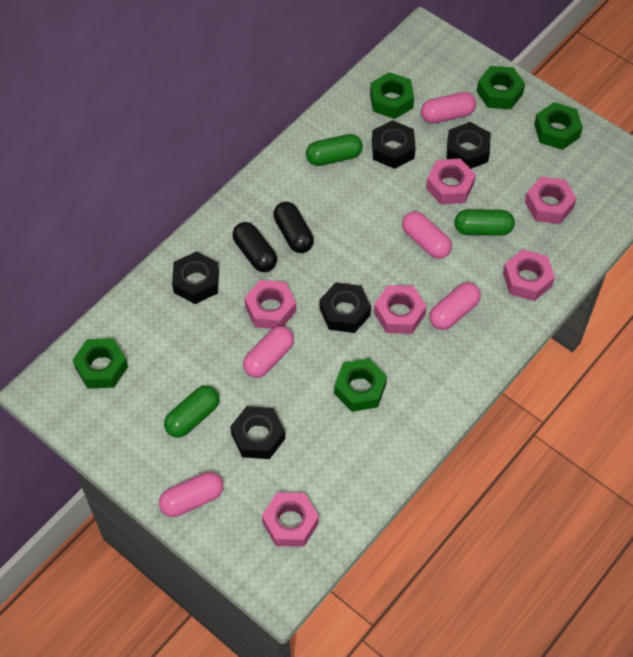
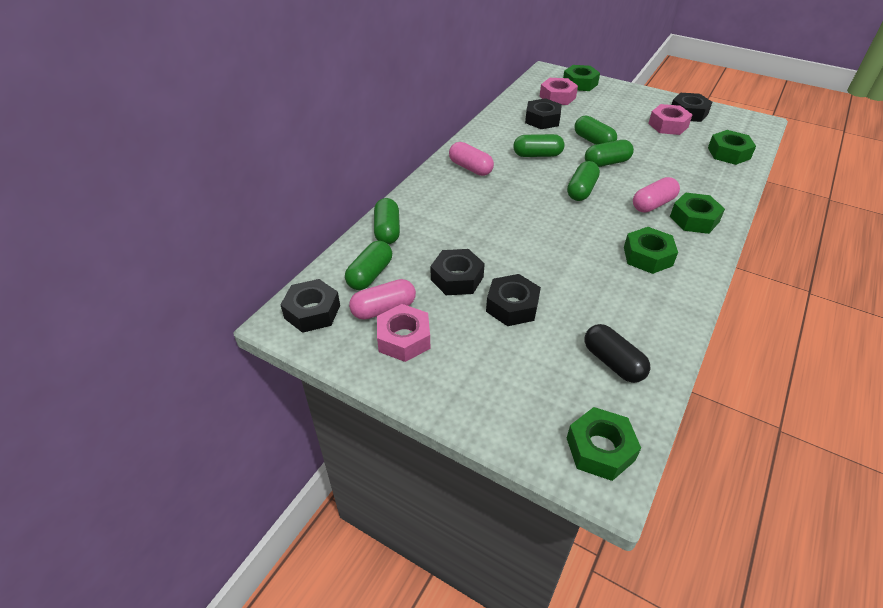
black capsule: [232,222,277,272] [273,202,314,253] = 2 -> [585,324,651,383] = 1
green capsule: [164,385,219,438] [306,134,363,166] [454,209,515,236] = 3 -> [345,241,392,290] [374,198,400,244] [514,134,564,157] [567,161,600,201] [575,115,617,145] [585,140,634,167] = 6
pink capsule: [159,472,224,517] [243,326,294,378] [402,211,452,259] [421,92,476,124] [429,282,481,330] = 5 -> [349,279,416,320] [449,142,494,176] [633,177,680,213] = 3
pink nut: [244,280,296,329] [262,493,319,547] [374,285,427,334] [426,158,476,204] [503,249,555,301] [525,176,577,224] = 6 -> [377,304,430,362] [539,78,578,105] [648,104,693,135] = 3

